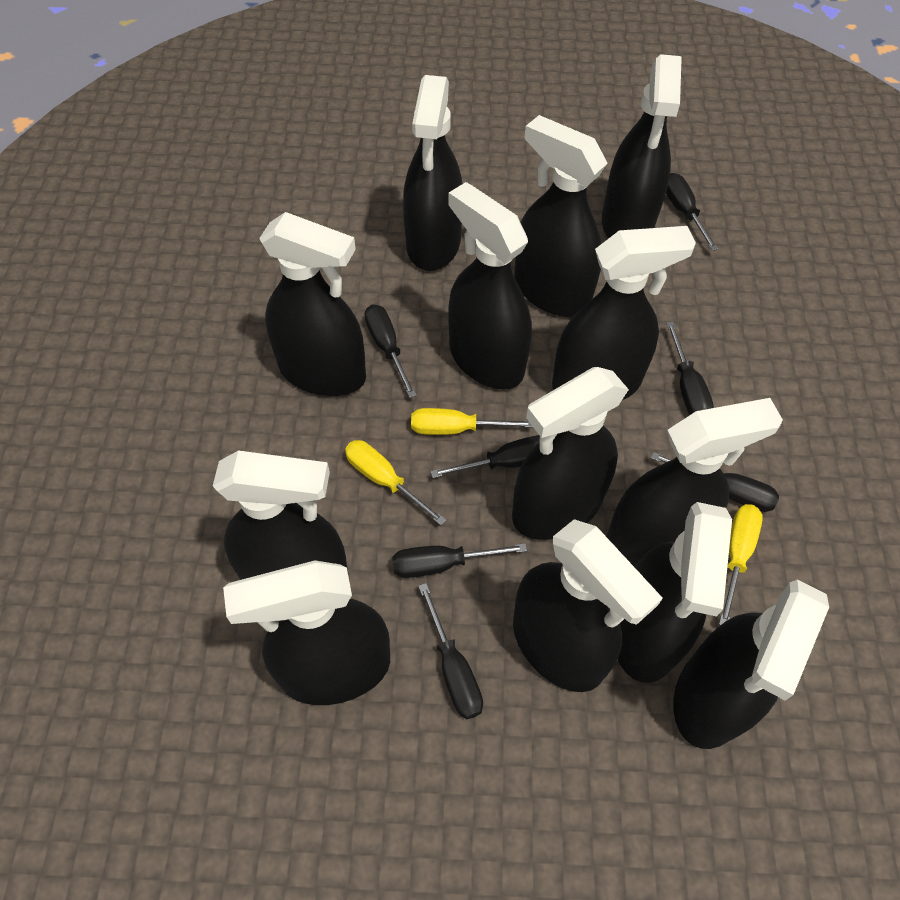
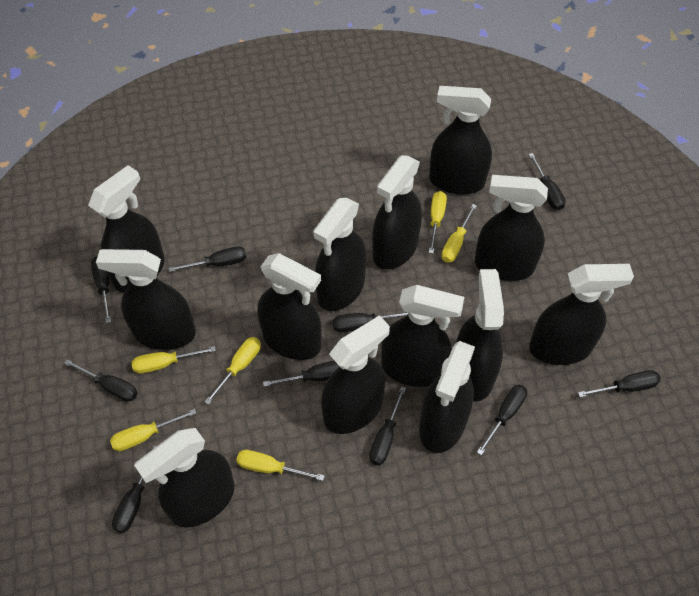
black screwdriver: [364,305,417,398] [392,543,527,578] [418,583,483,719] [430,435,540,478] [651,452,779,512] [666,173,718,251] [666,321,714,415] = 7 -> [64,360,138,402] [91,256,111,323] [112,446,157,533] [169,247,246,272] [263,361,339,387] [333,312,408,332] [369,386,406,465] [477,385,527,455] [529,153,566,210] [578,370,661,397] = 10
yellow screwdriver: [345,440,446,526] [411,408,533,435] [719,504,763,625] = 3 -> [110,409,197,451] [132,346,216,373] [205,337,261,405] [236,450,325,481] [429,191,447,254] [441,204,477,263] = 6

